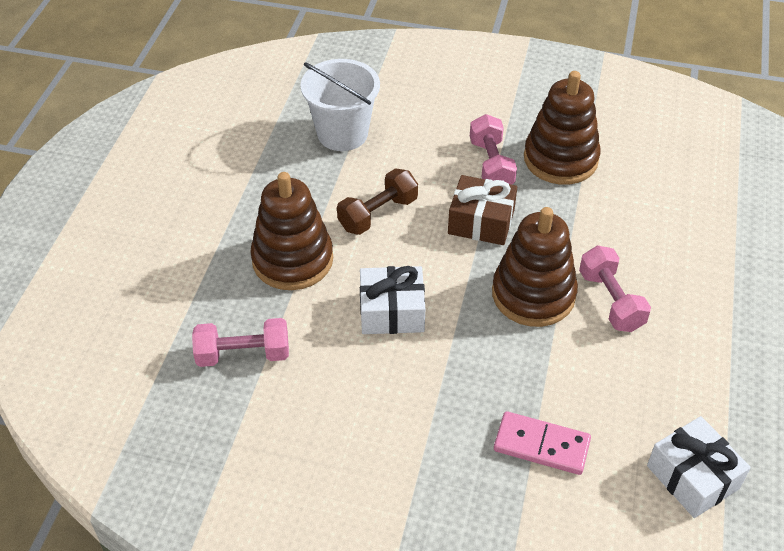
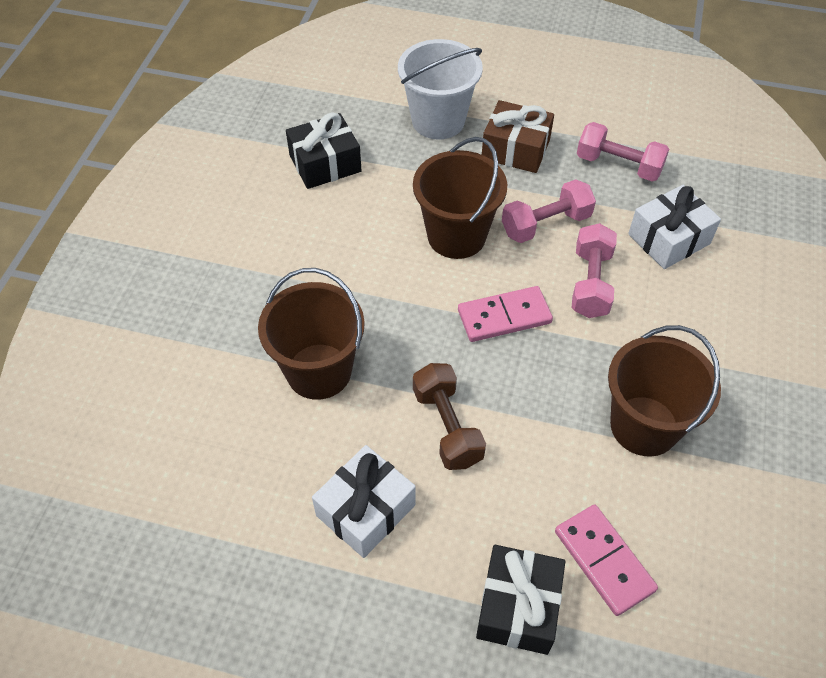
black gift: none = 0 -> [286,113,362,189] [476,545,565,655] = 2
brown bucket: none = 0 -> [258,268,365,400] [413,137,507,259] [608,325,721,457] = 3
brown stacking toy: [250,172,333,290] [492,207,578,327] [524,71,601,185] = 3 -> none = 0
pink domino: [494,411,591,475] = 1 -> [458,286,553,342] [555,505,658,616] = 2

